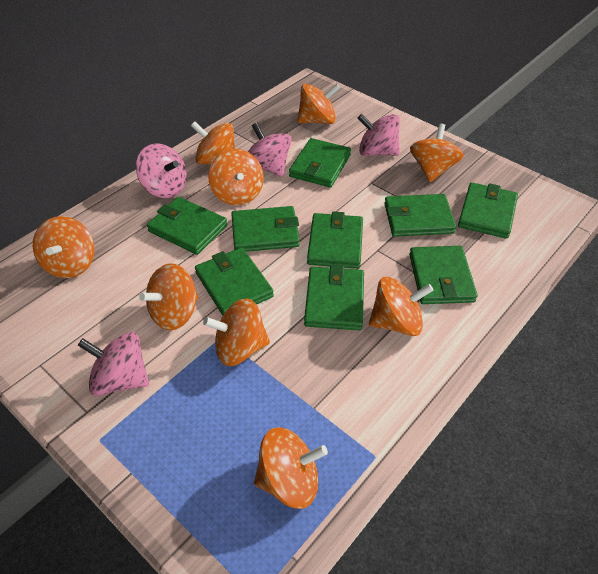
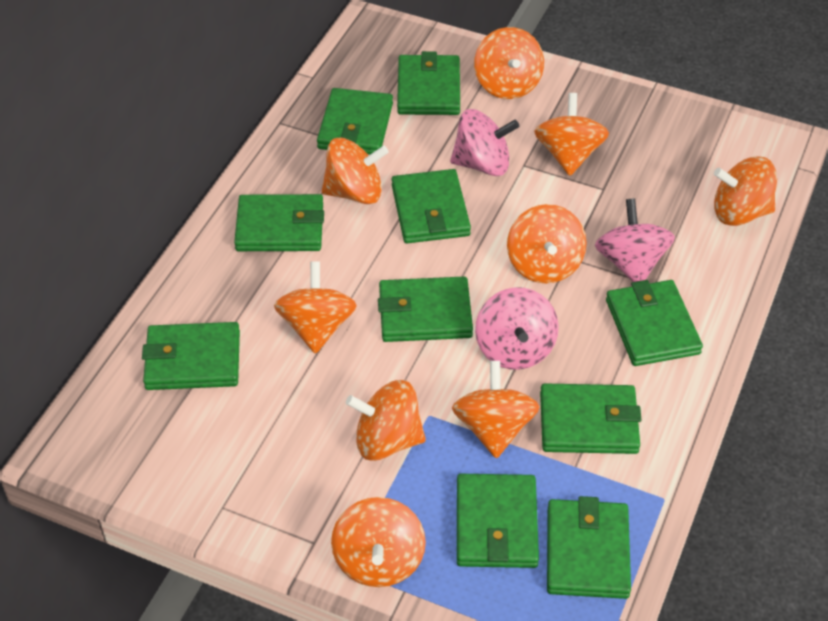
green wallet: [147,197,227,255] [195,247,274,316] [231,206,300,252] [289,138,351,188] [304,265,364,330] [307,211,363,269] [384,194,456,237] [409,246,478,304] [458,182,518,239] = 9 -> [142,322,240,390] [234,194,324,251] [317,88,393,155] [378,277,473,342] [392,169,471,243] [397,51,460,115] [457,474,539,568] [540,383,641,454] [547,496,631,599] [606,280,703,366] = 10
pink spinning top: [78,332,149,396] [136,143,186,198] [248,123,292,177] [358,114,400,156] = 4 -> [450,109,519,176] [475,287,559,370] [595,198,675,282] = 3

